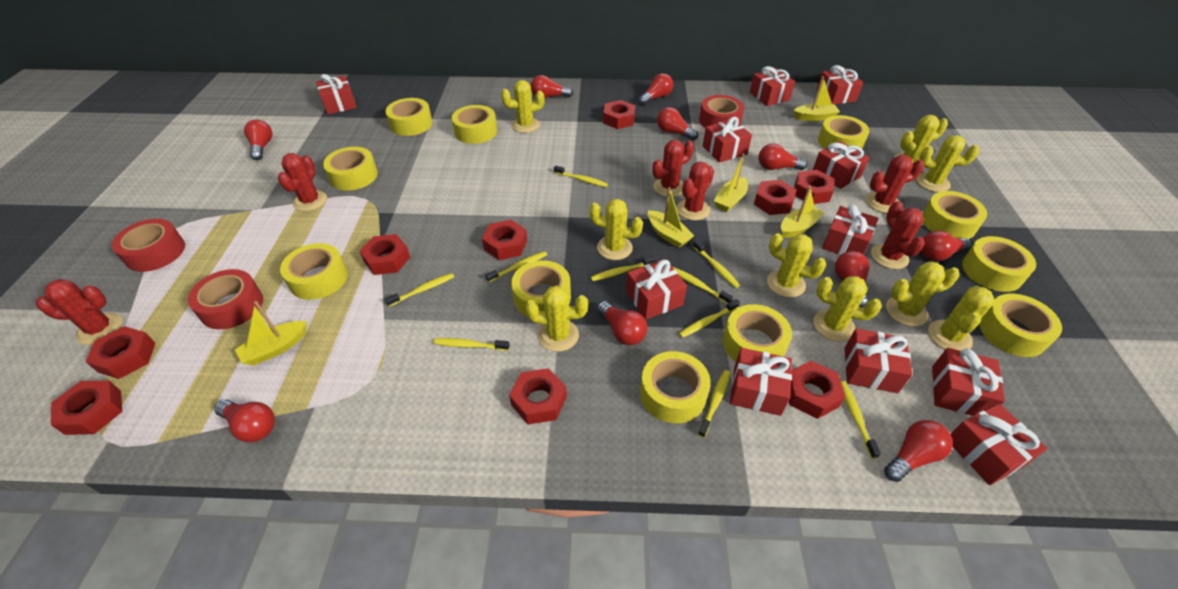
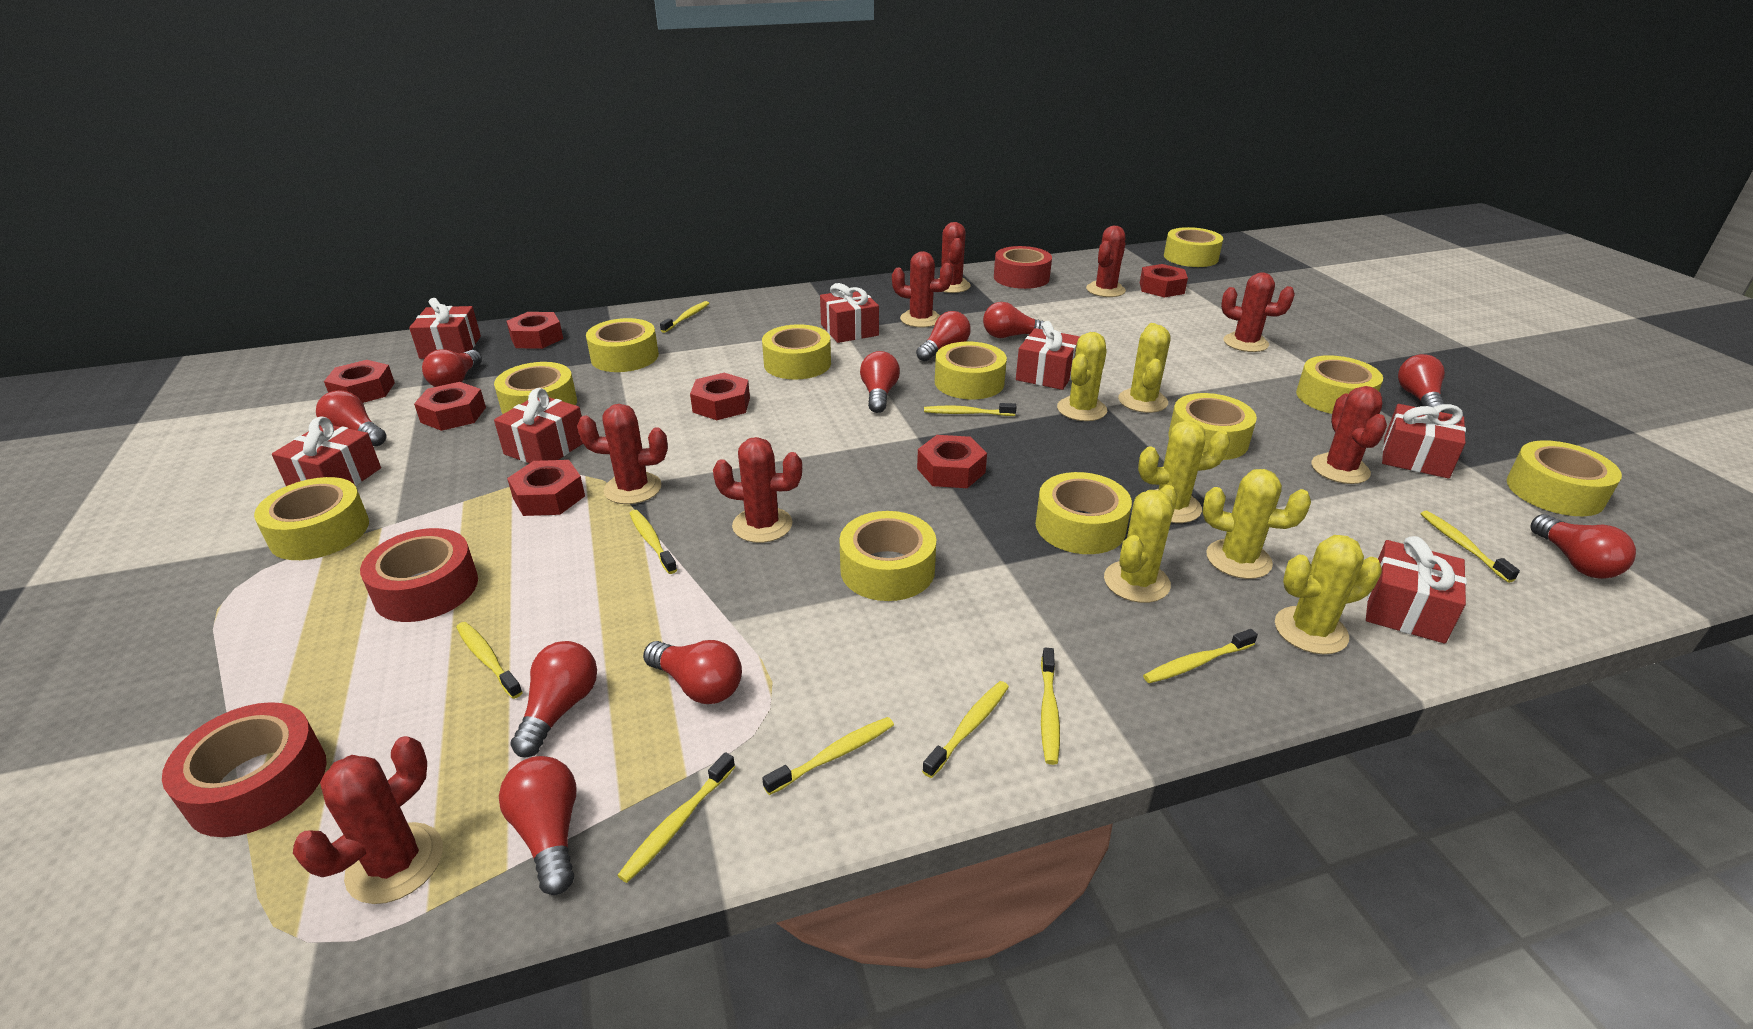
red cactus: [36,279,123,345] [278,153,327,211] [652,140,694,197] [677,162,714,220] [866,155,924,213] [871,201,925,269] = 6 -> [293,736,443,904] [577,404,668,504] [713,437,802,543] [892,251,953,328] [938,222,971,293] [1086,226,1126,297] [1221,272,1295,352] [1311,386,1387,484] = 8
red gift: [316,74,357,114] [626,259,687,320] [703,117,752,163] [730,348,792,416] [750,66,795,106] [813,141,869,189] [817,65,863,104] [822,204,878,255] [845,328,912,393] [932,348,1005,416] [951,403,1047,485] = 11 -> [272,416,381,486] [409,298,481,359] [494,388,583,463] [820,283,879,343] [1016,321,1080,390] [1366,536,1467,644] [1382,404,1466,479] = 7
red nut: [51,380,122,435] [86,326,155,379] [360,234,410,275] [482,220,527,260] [509,368,567,425] [603,100,635,129] [754,180,796,215] [789,361,845,419] [794,170,835,204] = 9 -> [324,360,395,403] [414,382,486,431] [506,312,563,349] [507,460,585,516] [690,373,750,420] [917,435,987,488] [1140,264,1188,298] = 7
yellow boat: [235,301,307,365] [648,187,694,248] [714,153,748,212] [781,186,825,238] [794,76,840,121] = 5 -> none = 0
yellow cactus: [501,80,545,133] [525,285,588,352] [589,199,643,260] [767,233,826,298] [813,276,882,342] [886,261,959,326] [894,115,948,168] [916,135,979,192] [928,286,994,351] = 9 -> [1057,332,1107,421] [1104,485,1178,603] [1118,323,1171,413] [1138,420,1230,523] [1203,469,1311,579] [1275,535,1382,654] = 6

